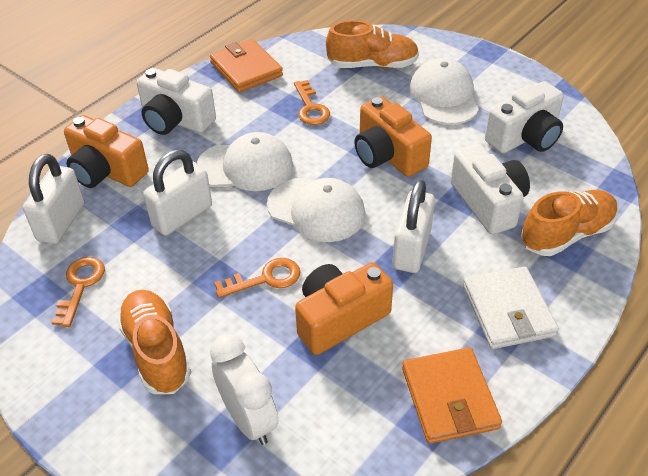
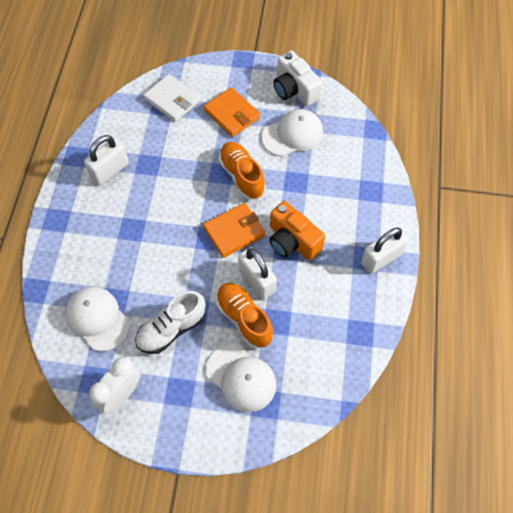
orange camera: [64,115,149,188] [295,262,393,355] [354,96,432,177] = 3 -> [269,201,325,260] = 1
orange key: [51,257,105,327] [214,258,300,298] [294,80,330,125] = 3 -> none = 0
orange shoe: [117,290,191,394] [326,20,419,69] [521,190,618,256] = 3 -> [216,283,273,349] [219,142,266,199] = 2
white camera: [137,68,216,135] [451,144,530,234] [485,81,564,153] = 3 -> [273,51,322,106] = 1
white shoe: none = 0 -> [135,291,205,354] = 1

